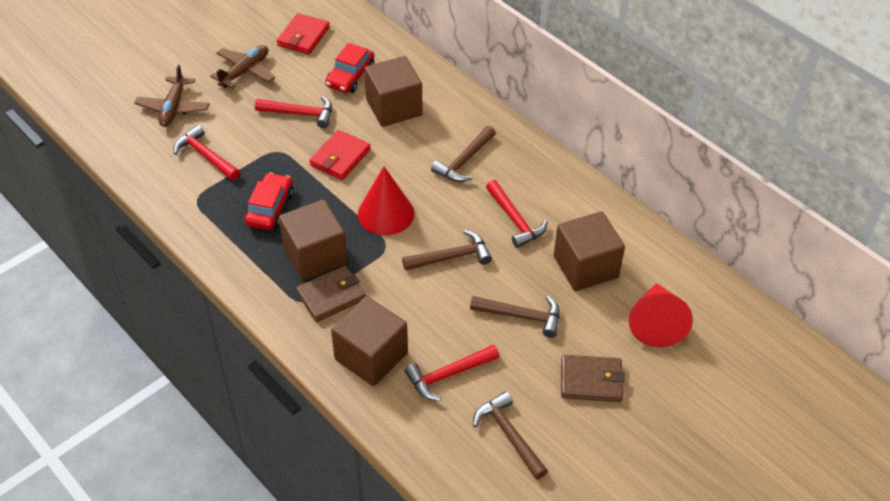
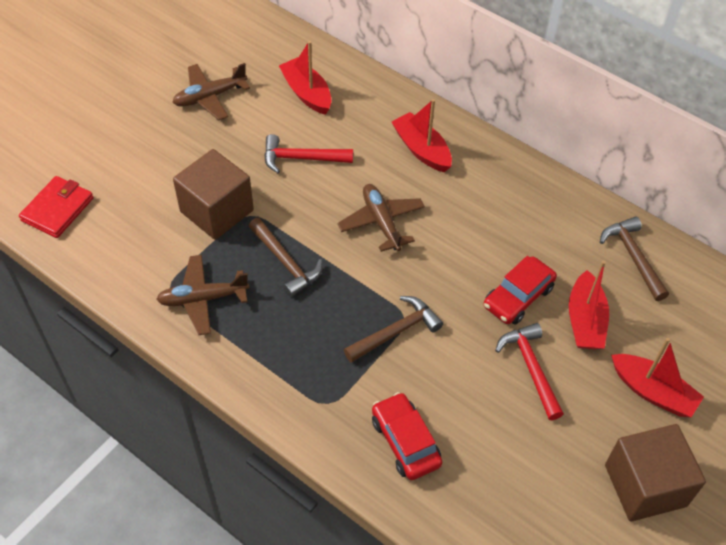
brown cube: [279,199,347,280] [331,296,408,386] [364,56,422,127] [554,211,625,291] = 4 -> [173,149,254,240] [605,424,706,522] = 2
brown hammer: [402,230,492,271] [431,126,496,182] [470,296,560,338] [473,391,548,480] = 4 -> [249,218,322,297] [344,296,443,363] [600,217,669,301] = 3
brown plane: [134,64,210,127] [210,45,275,89] = 2 -> [156,255,249,335] [172,63,250,120] [337,184,425,252] = 3
brown wallet: [296,265,366,322] [561,355,625,402] = 2 -> none = 0
red boat: none = 0 -> [279,41,331,115] [392,99,452,172] [569,261,609,349] [611,338,704,417] = 4
red cone: [358,166,414,235] [629,283,693,347] = 2 -> none = 0
red hammer: [174,125,240,180] [255,96,332,128] [405,345,500,401] [486,180,547,248] = 4 -> [264,134,353,173] [495,323,564,420] = 2
red wallet: [277,13,330,54] [309,130,371,180] = 2 -> [19,176,94,238] = 1

